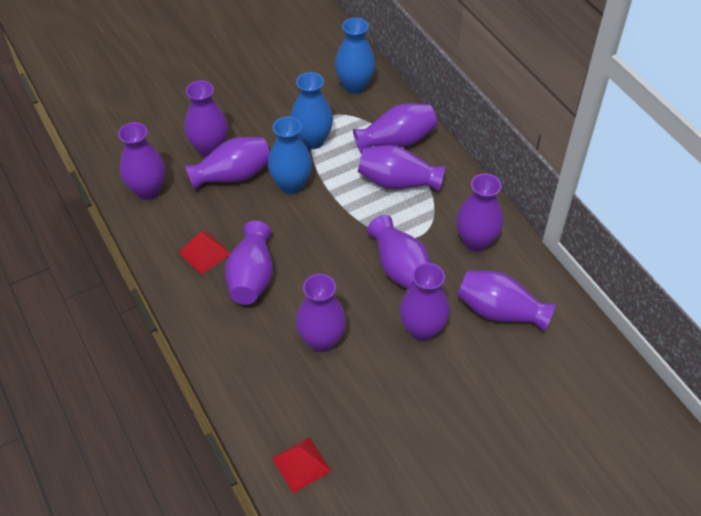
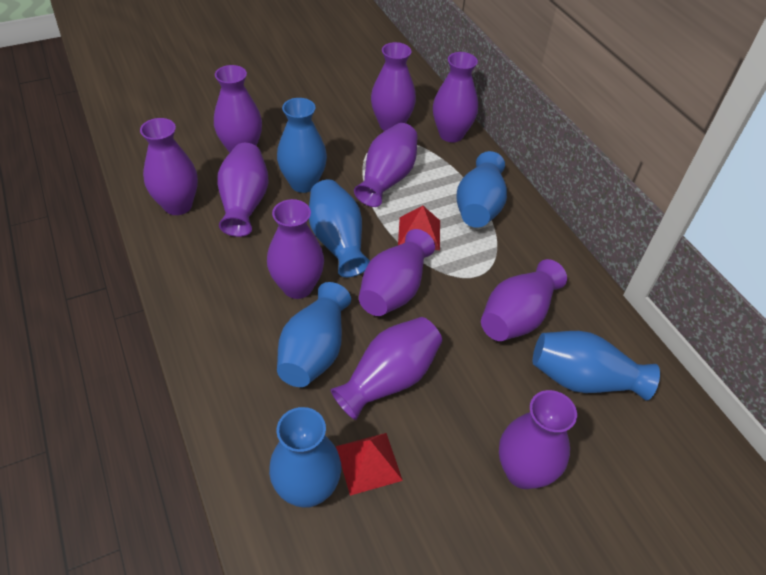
blue vase: [268,117,312,194] [291,72,333,149] [335,18,375,94] = 3 -> [269,407,341,508] [277,98,327,193] [277,282,351,387] [309,180,370,277] [456,151,507,228] [533,331,660,401] = 6

